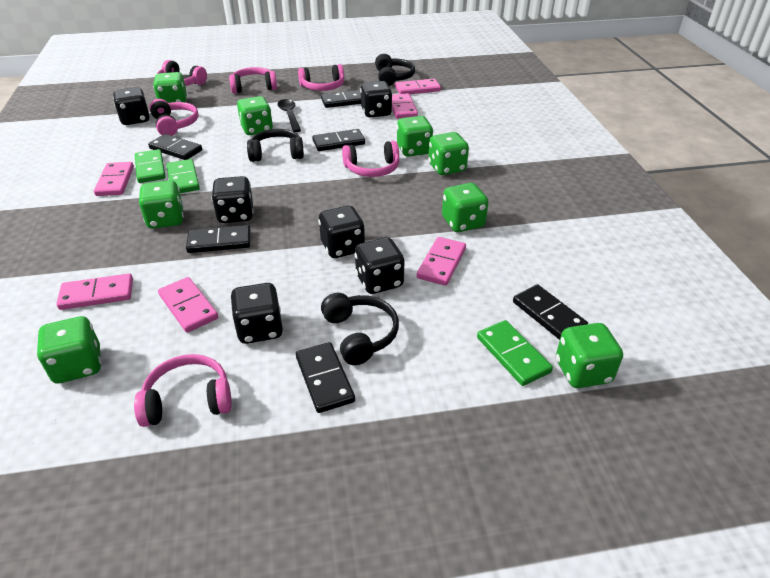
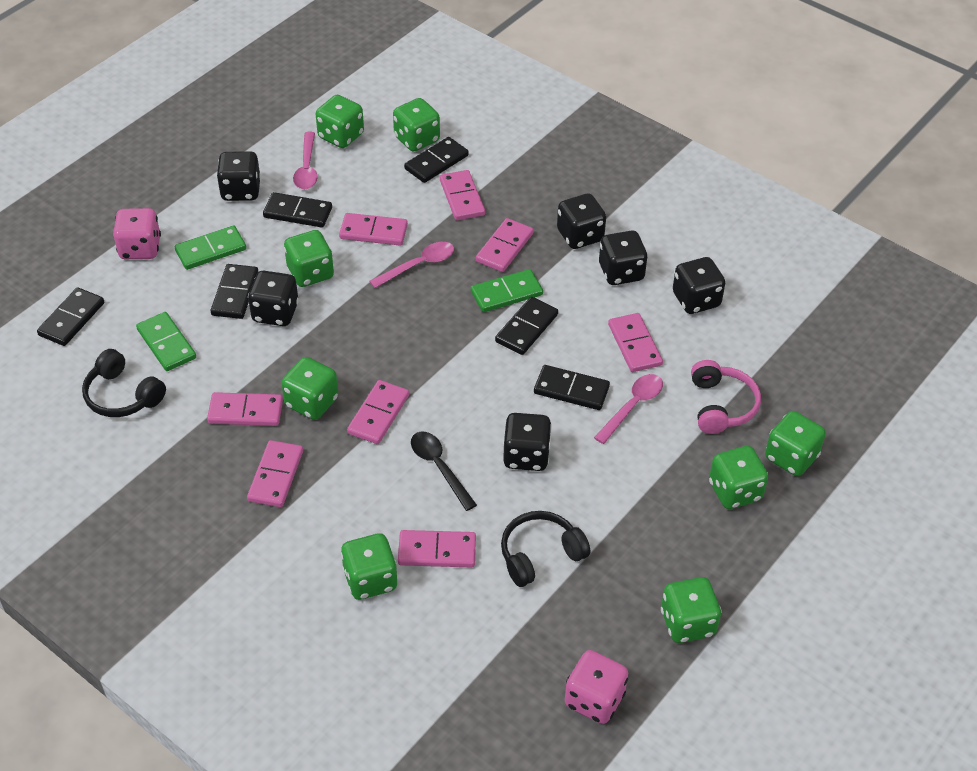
black headphones: [247,129,304,162] [321,293,399,365] [375,54,415,86] = 3 -> [82,349,166,417] [501,511,590,587] = 2
pink dice: none = 0 -> [113,208,161,259] [565,650,628,724] = 2
pink domino: [56,273,133,310] [94,162,134,196] [158,277,218,333] [392,93,418,119] [395,79,441,94] [417,237,466,286] = 6 -> [207,392,283,426] [247,440,303,507] [339,213,408,246] [347,380,409,444] [398,530,476,567] [440,170,485,220] [476,218,533,272] [608,313,663,372] = 8
pink headphones: [134,354,232,427] [149,99,198,136] [157,60,207,86] [229,67,277,94] [298,64,344,91] [342,141,399,177] = 6 -> [691,360,761,434] = 1
pink spoon: none = 0 -> [293,132,318,189] [369,242,454,288] [594,374,663,444] = 3

